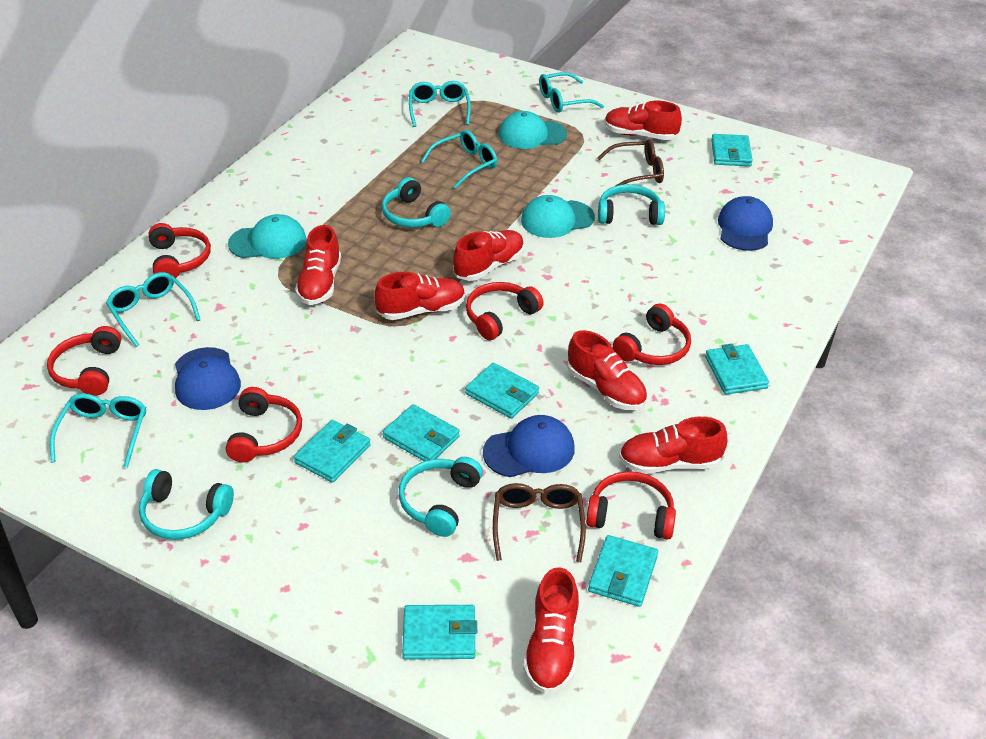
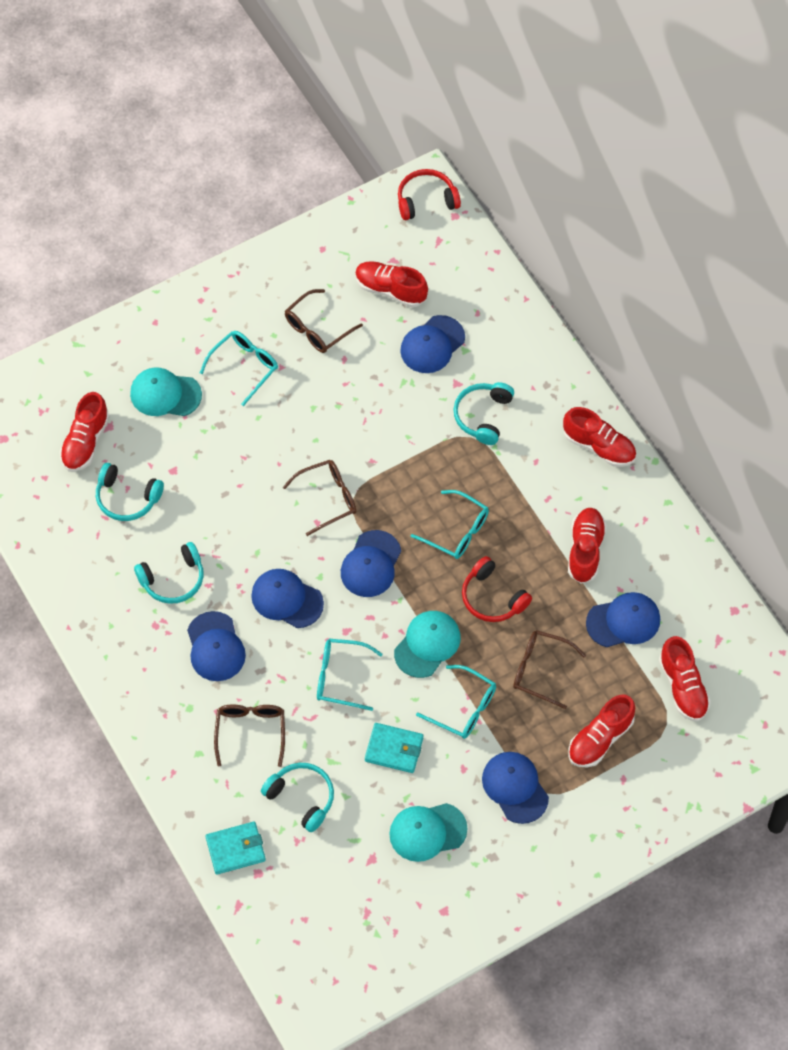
blue cap: [175,347,241,410] [483,415,575,477] [718,196,773,251] = 3 -> [187,611,246,681] [251,569,324,628] [341,530,401,597] [400,315,465,373] [482,752,549,824] [586,592,660,647] = 6
brown glasses: [493,483,586,562] [597,139,664,186] = 2 -> [214,704,285,767] [283,460,356,536] [285,289,363,353] [513,630,586,709] = 4
red headphones: [47,326,121,396] [148,223,211,278] [226,387,302,463] [466,282,544,340] [586,471,676,539] [613,303,691,365] = 6 -> [398,169,461,220] [462,556,532,622] = 2
red shoe: [295,225,341,305] [374,272,465,320] [453,230,524,281] [523,567,579,694] [567,330,647,410] [605,101,682,140] [619,417,727,474] = 7 -> [60,392,109,471] [355,261,428,307] [563,407,636,467] [568,508,606,583] [568,694,635,768] [659,636,711,721] = 6
turquoise glasses: [50,393,146,468] [106,272,200,347] [409,81,471,127] [421,130,497,189] [539,72,604,113] = 5 -> [200,331,278,406] [317,639,383,711] [411,490,489,559] [416,665,496,739] = 4
turquoise wallet: [294,420,371,483] [383,404,460,461] [402,605,477,660] [465,363,539,419] [588,535,658,607] [705,344,769,395] [711,134,753,166] = 7 -> [205,822,266,875] [365,723,423,773] = 2

